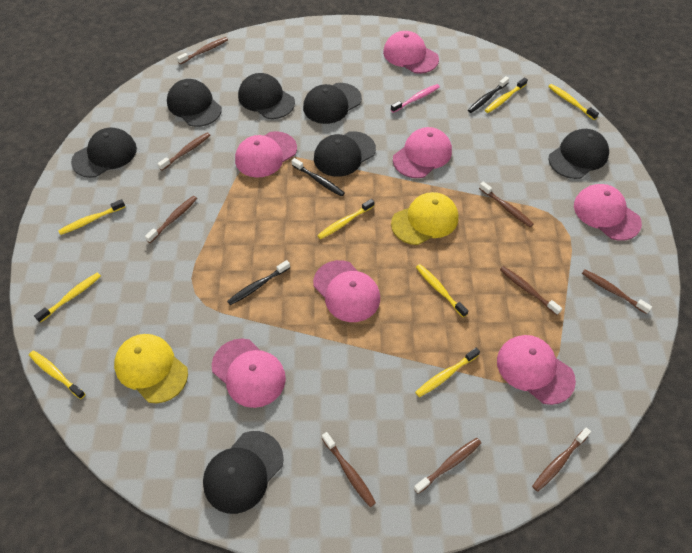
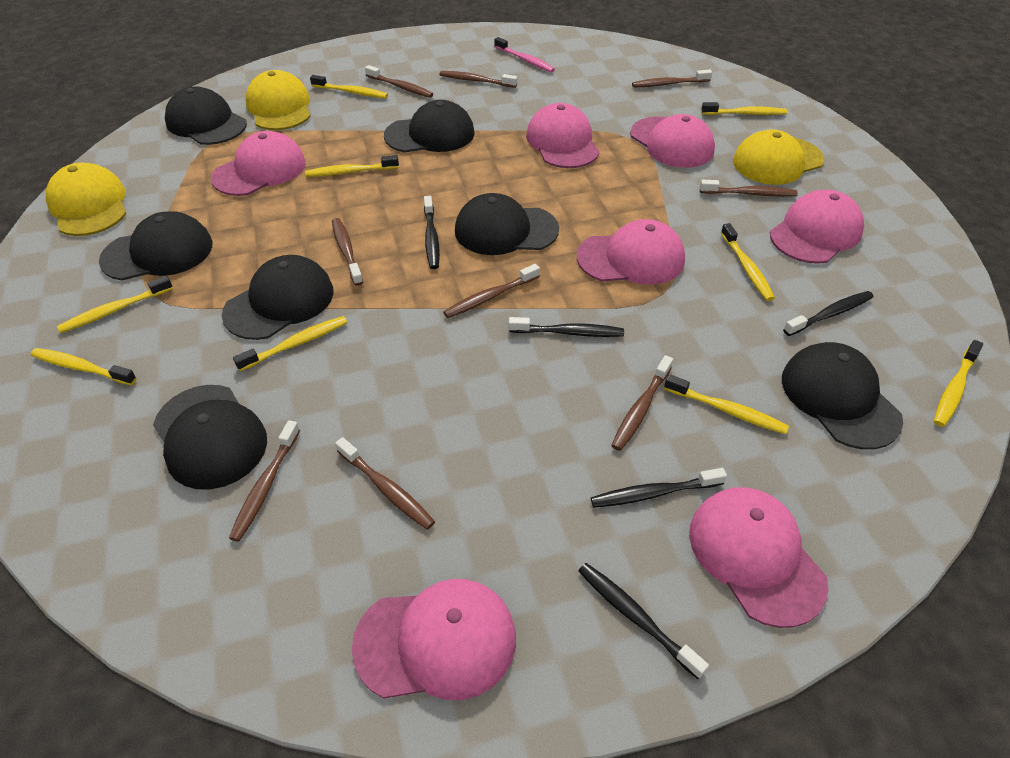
black toothbrush: [227,260,290,305] [291,158,345,196] [468,76,509,113] = 3 -> [424,196,440,269] [509,317,624,337] [578,563,709,679] [591,468,727,508] [783,291,874,336] = 5
yellow cap: [114,334,188,403] [391,192,458,245] = 2 -> [46,163,126,236] [246,70,311,130] [733,129,824,185] = 3
yellow toothbrush: [29,351,86,399] [34,272,101,323] [58,199,125,235] [317,199,374,239] [415,347,480,397] [416,264,468,317] [485,78,528,113] [548,84,599,120] = 8 -> [30,348,137,385] [57,276,173,333] [233,316,348,371] [305,155,399,177] [310,75,388,98] [664,374,789,434] [701,102,787,115] [721,223,775,301] [934,340,983,427] = 9

